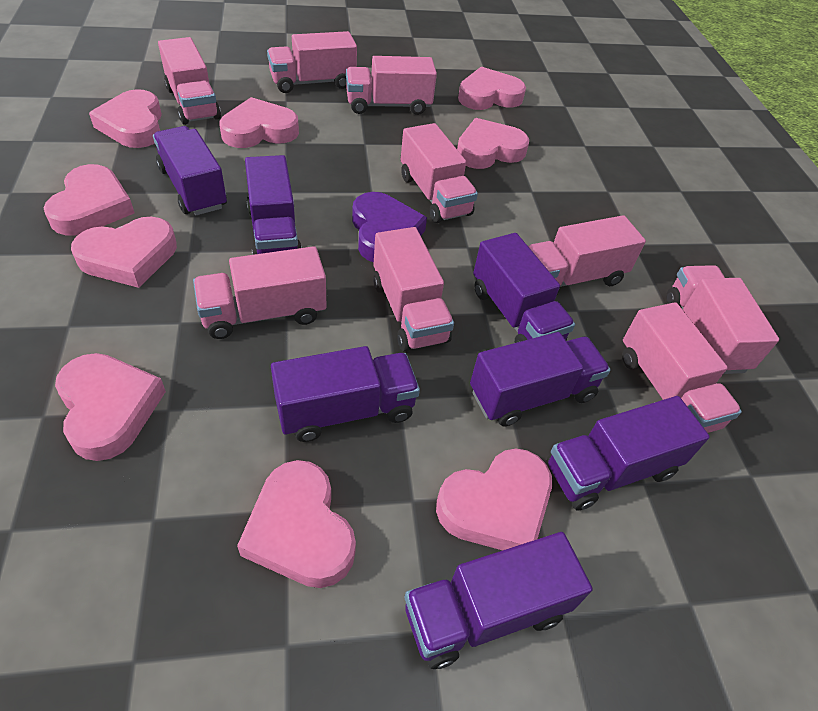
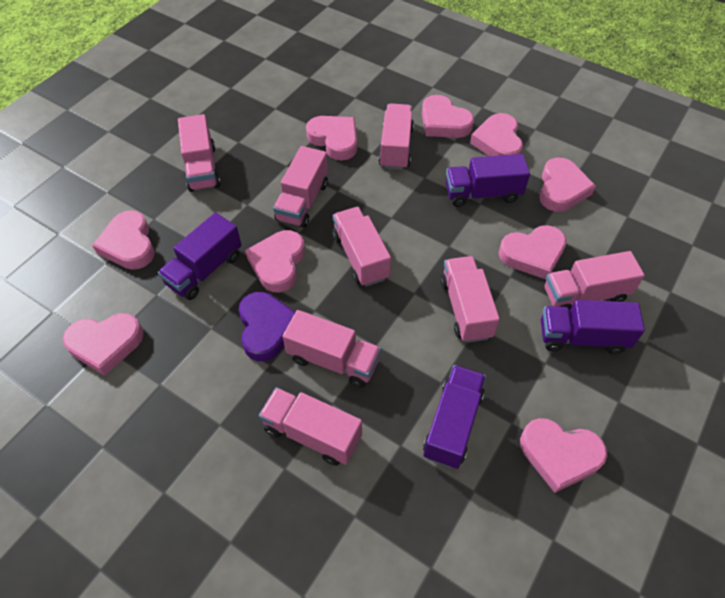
pink truck: [158,37,221,125] [193,246,326,339] [267,31,357,93] [346,56,437,115] [373,227,454,352] [401,123,478,223] [528,215,646,294] [622,302,742,433] [666,265,779,374] = 9 -> [178,114,221,192] [259,387,362,466] [273,146,328,228] [283,310,381,388] [332,207,391,287] [378,103,414,170] [440,256,500,343] [544,251,645,311] = 8
purple truck: [153,126,227,215] [245,155,302,255] [271,346,420,442] [405,532,593,669] [470,332,611,427] [473,233,575,343] [547,396,710,510] = 7 -> [158,213,242,300] [423,365,486,469] [446,154,530,207] [541,300,645,354] = 4

